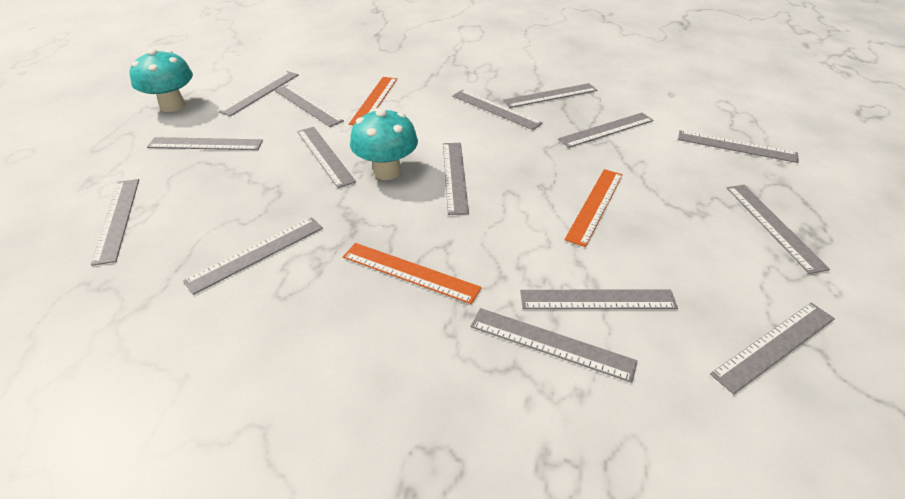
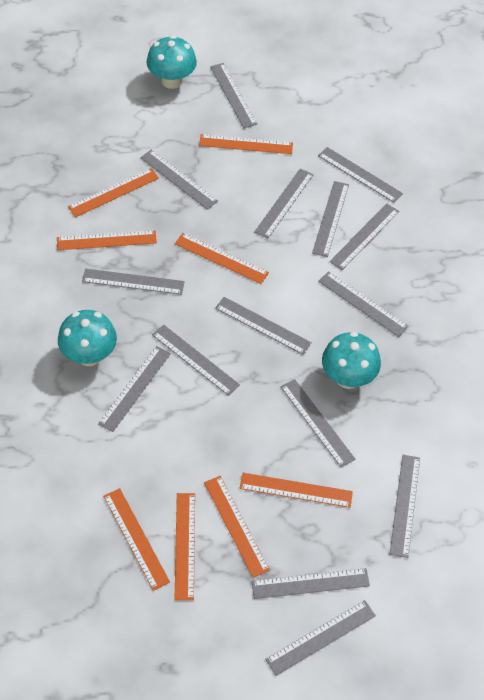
orange ruler: [343,243,482,304] [349,77,397,125] [564,169,623,247] = 3 -> [57,230,157,250] [68,168,159,217] [103,488,170,591] [175,233,269,284] [175,493,195,600] [199,134,293,154] [204,476,270,578] [240,473,353,508] = 8
turquoise mushroom: [130,49,193,112] [350,108,418,180] = 2 -> [58,310,117,366] [147,35,197,89] [322,332,381,389] = 3

